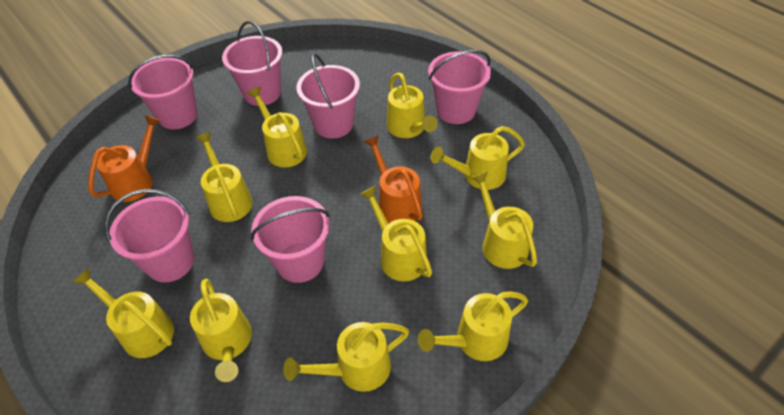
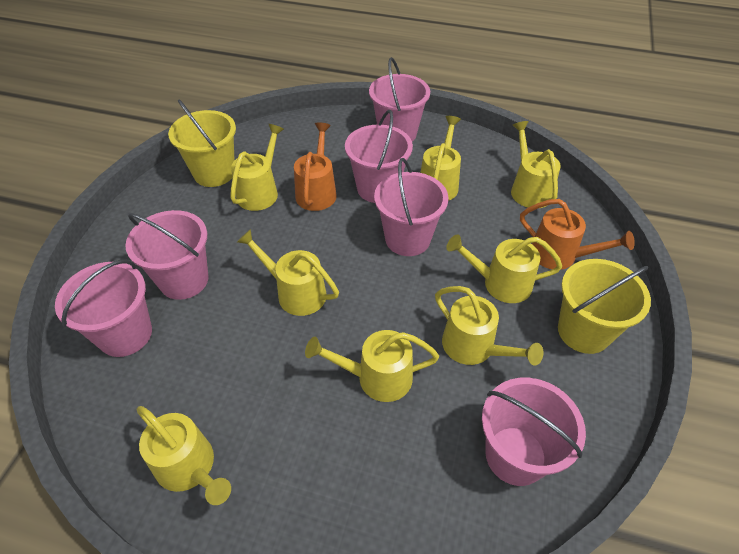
yellow bucket: none = 0 -> [168,100,236,187] [558,259,651,354] = 2
yellow watering can: [73,268,174,358] [190,279,252,382] [195,132,253,222] [247,87,307,167] [284,322,409,392] [360,186,432,281] [387,73,438,138] [418,291,528,361] [431,126,525,190] [471,171,537,269] = 10 -> [137,406,231,505] [230,124,284,211] [237,229,339,316] [305,330,439,402] [420,116,461,201] [435,286,544,365] [446,235,562,303] [511,121,561,208] = 8

